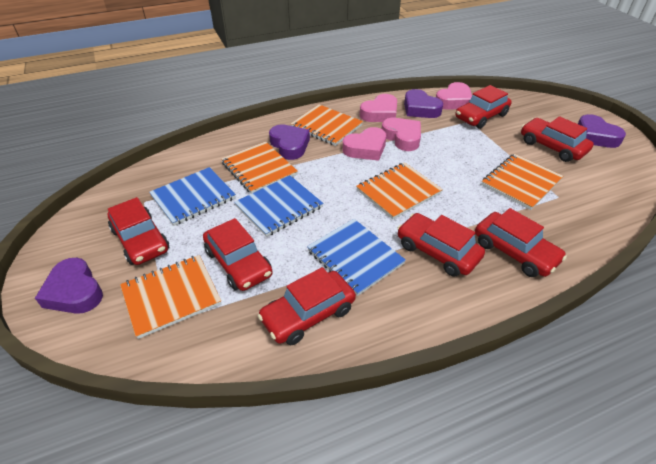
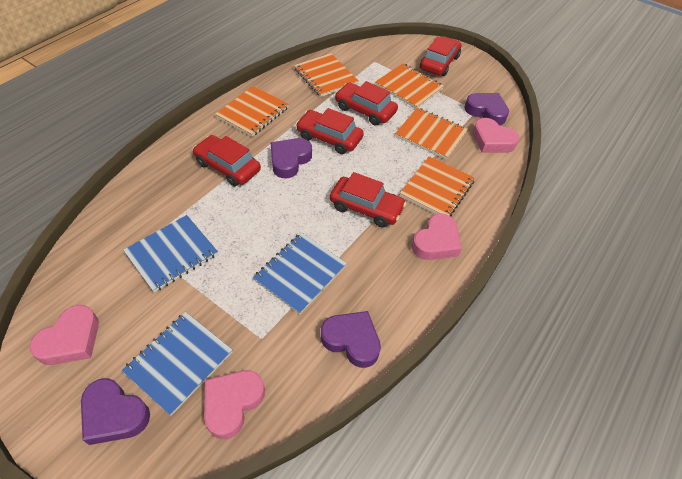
red car: [108,197,169,265] [203,218,273,291] [258,267,356,345] [397,213,485,277] [455,85,512,129] [475,208,567,277] [521,116,594,162] = 7 -> [193,135,261,186] [296,108,364,154] [330,172,406,227] [335,81,398,126] [420,36,461,76] = 5

